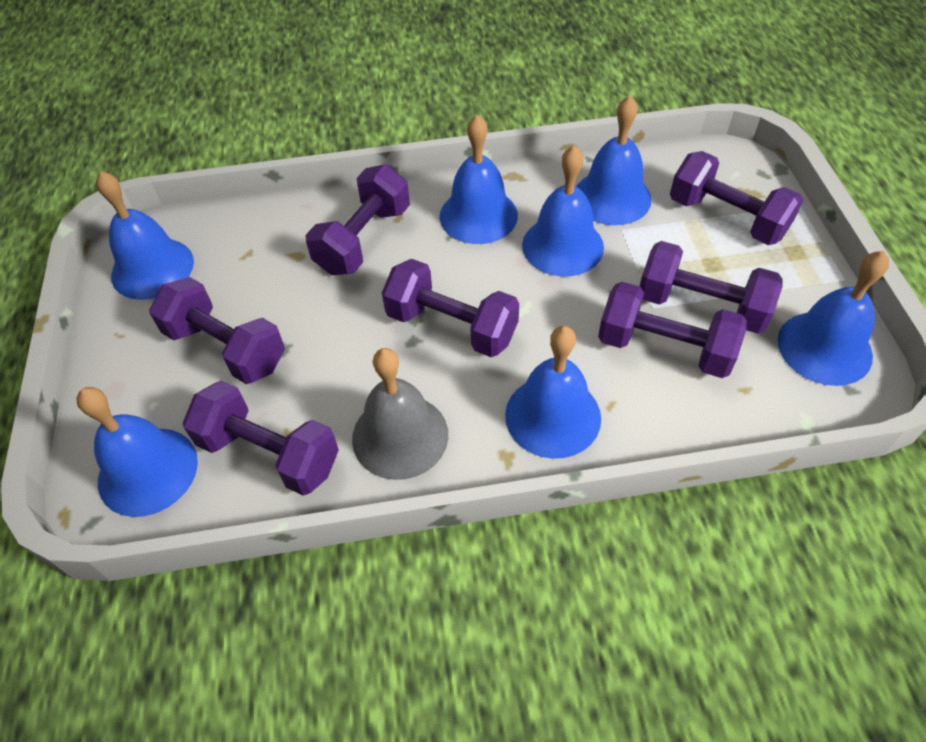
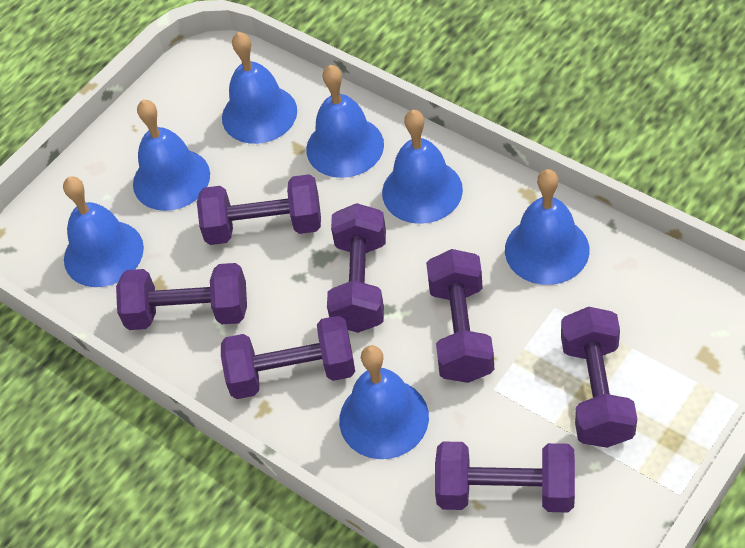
grey bell: [352,348,448,480] = 1 -> none = 0

